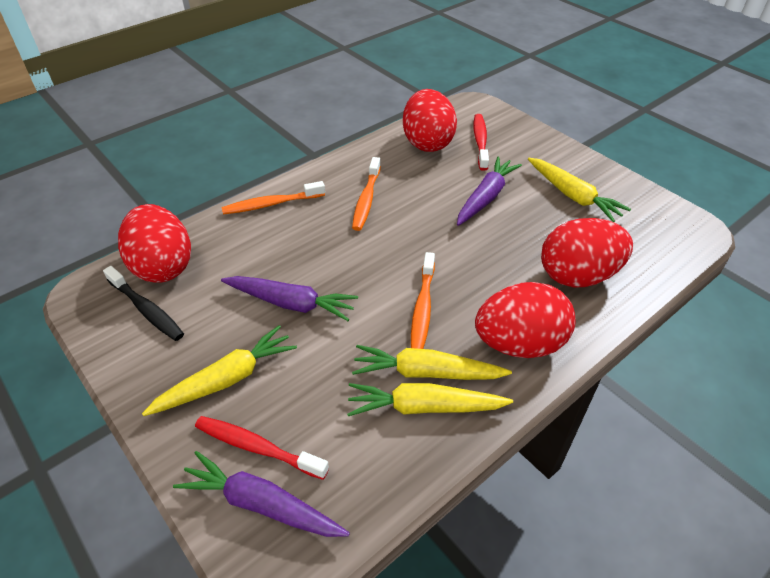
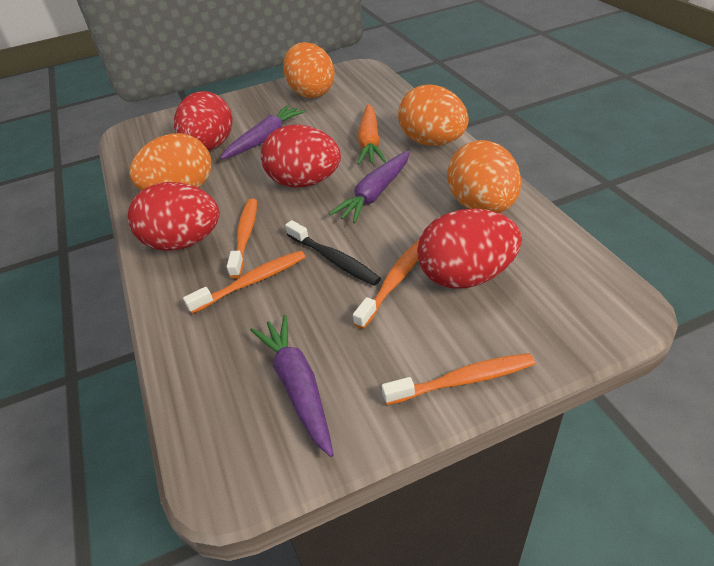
orange carrot: none = 0 -> [357,104,386,165] = 1
orange egg: none = 0 -> [129,133,211,191] [283,42,335,98] [398,84,469,146] [447,140,521,213] = 4
orange toothbrush: [222,181,325,215] [352,157,381,231] [411,252,435,349] = 3 -> [183,250,305,314] [227,199,257,278] [353,240,419,329] [382,353,535,405] = 4
red toothbrush: [195,416,329,480] [473,114,489,171] = 2 -> none = 0
yellow carrot: [142,325,297,416] [347,383,513,416] [352,345,512,380] [528,158,631,222] = 4 -> none = 0

